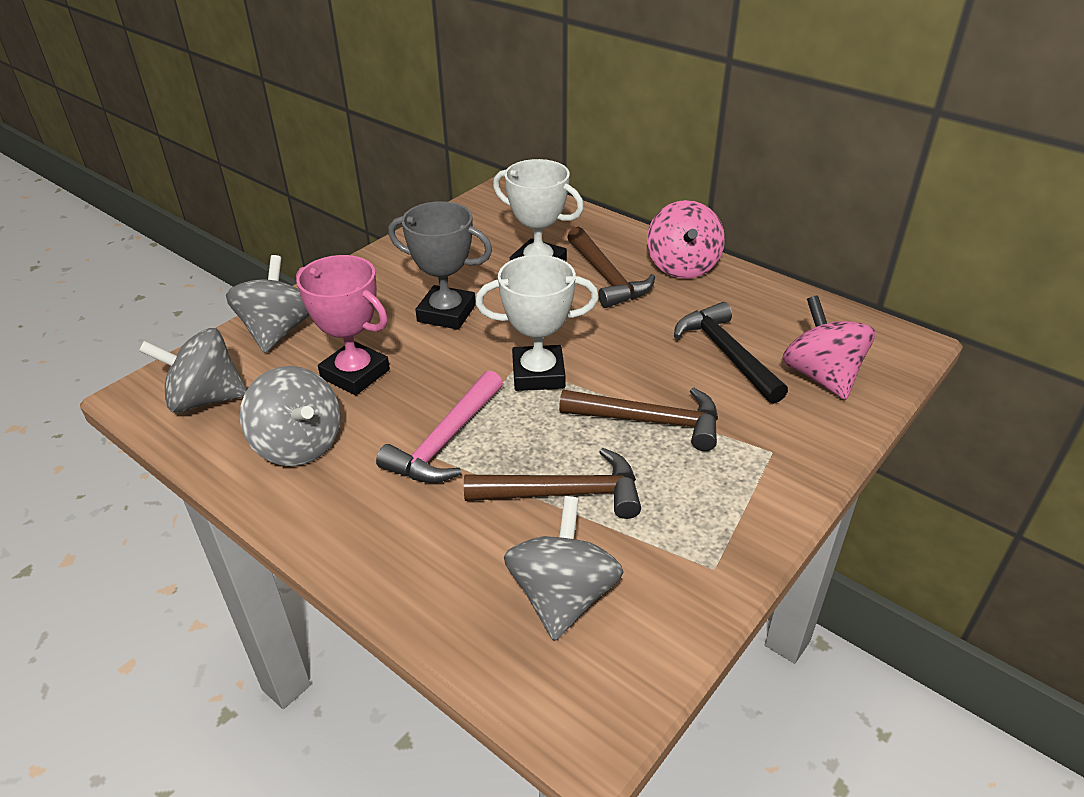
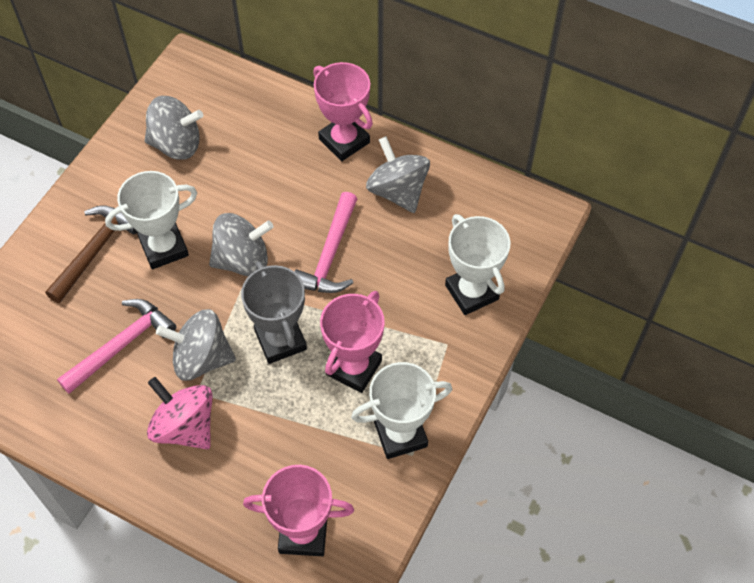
black hammer: [674,302,788,404] = 1 -> none = 0
brown hammer: [464,448,641,519] [559,388,718,451] [567,227,655,308] = 3 -> [45,205,138,303] = 1
pink hammer: [376,370,503,483] = 1 -> [57,299,176,394] [294,192,357,293] = 2
pink spinning top: [647,200,725,279] [782,295,875,400] = 2 -> [147,377,213,449] = 1
pink trophy: [296,255,390,395] = 1 -> [243,465,354,556] [313,62,373,161] [320,291,385,393] = 3
white trophy: [475,255,599,391] [493,159,584,261] = 2 -> [105,171,197,269] [351,362,452,459] [445,214,510,315] = 3

